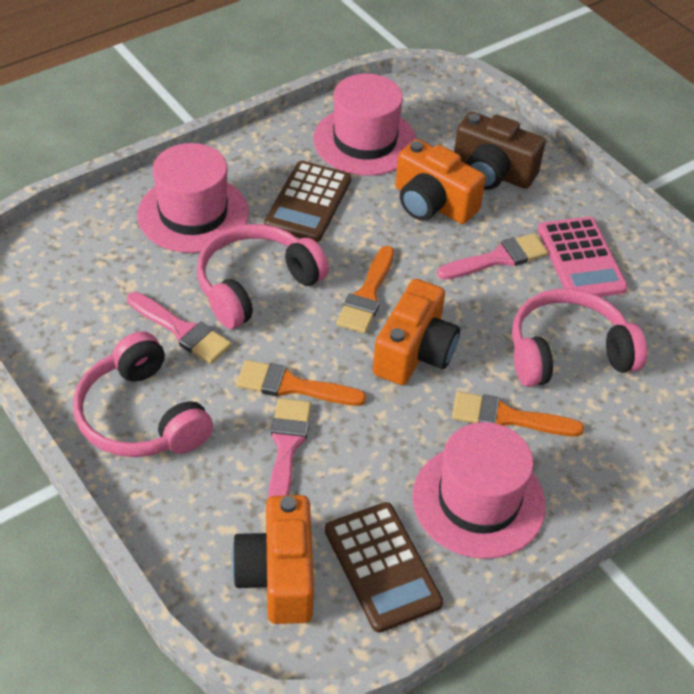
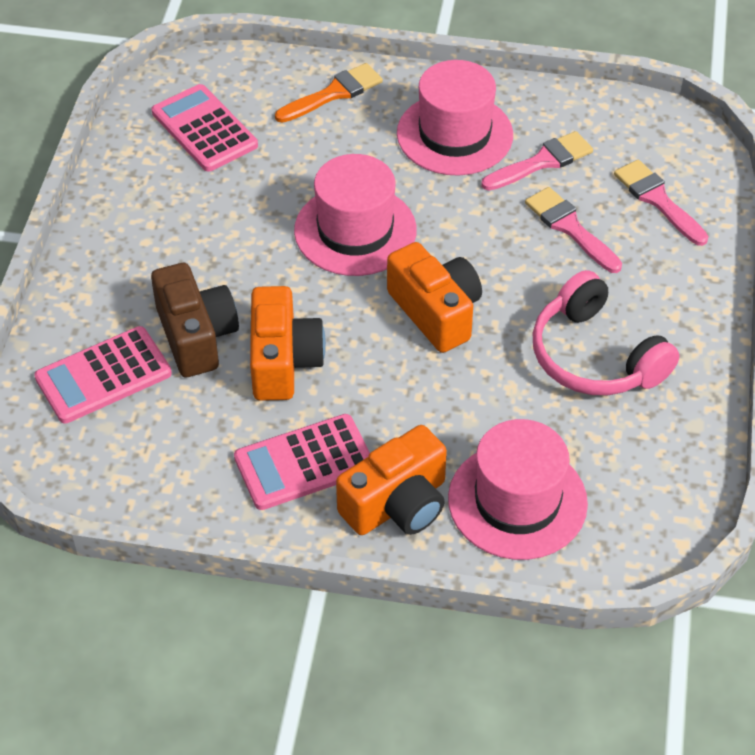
brown calculator: [264,161,351,242] [325,502,443,633] = 2 -> none = 0
orange brush: [236,360,366,406] [336,246,394,334] [452,391,584,436] = 3 -> [275,63,383,123] = 1
pink calculator: [538,217,628,297] = 1 -> [34,326,172,423] [152,84,258,172] [234,414,370,510] = 3
pink headphones: [73,331,213,457] [197,224,329,329] [512,288,647,387] = 3 -> [532,270,679,395] = 1

